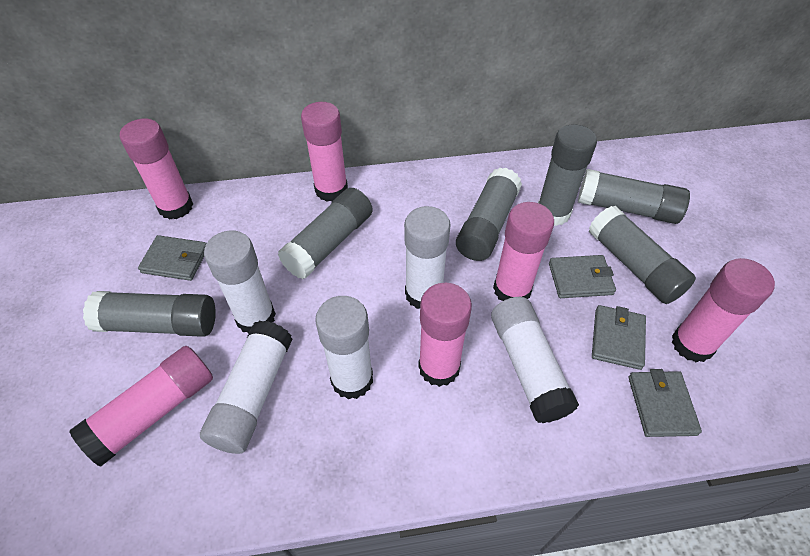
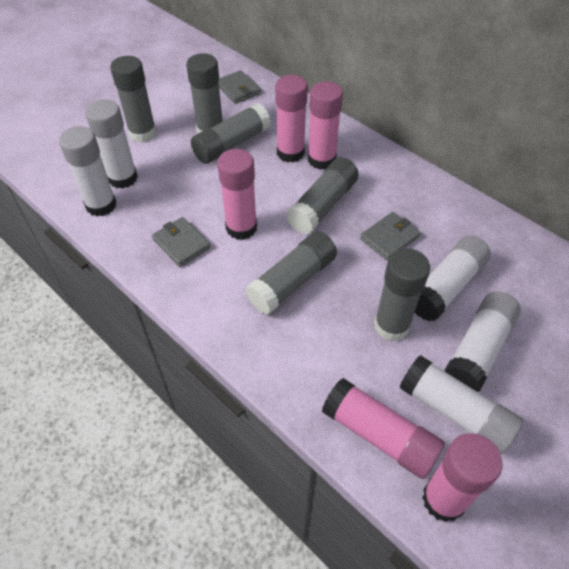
grey wallet: [138,235,207,281] [549,255,616,298] [592,305,646,370] [629,369,702,437] = 4 -> [152,217,211,267] [219,70,261,104] [360,212,421,261] = 3
pink glue stick: [69,346,213,467] [120,119,193,220] [301,102,348,202] [418,283,472,387] [493,202,554,301] [672,258,775,362] = 6 -> [217,149,257,240] [275,75,308,162] [308,81,343,170] [322,378,445,479] [422,433,502,522] = 5

